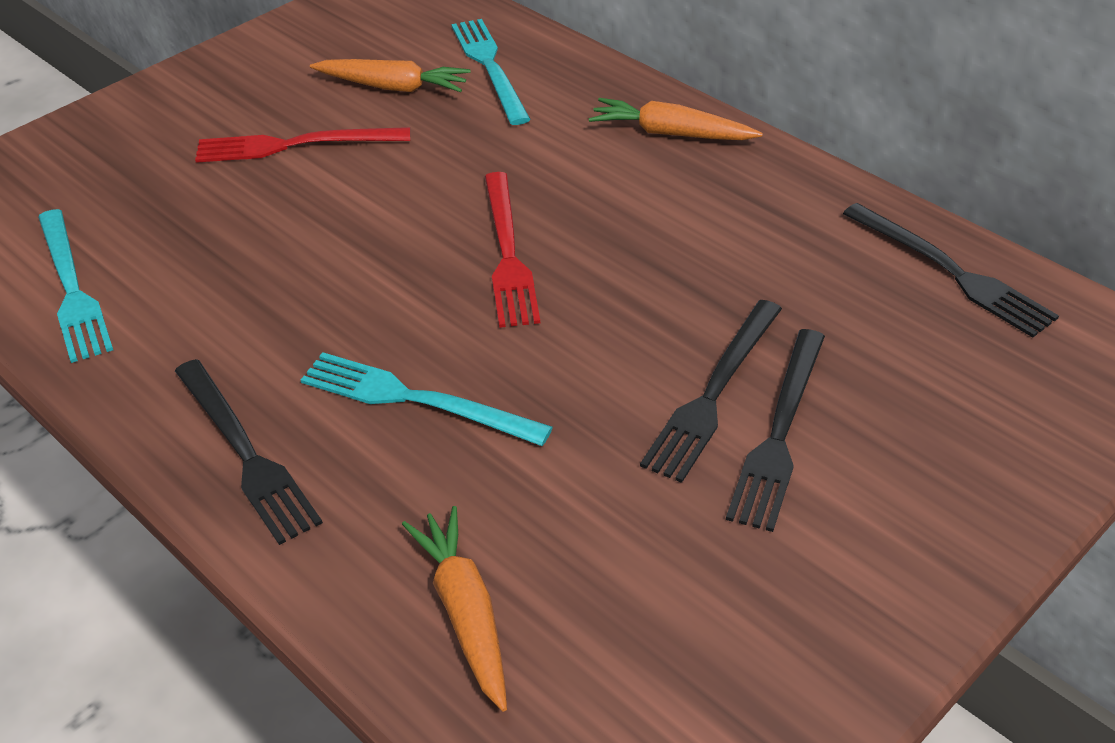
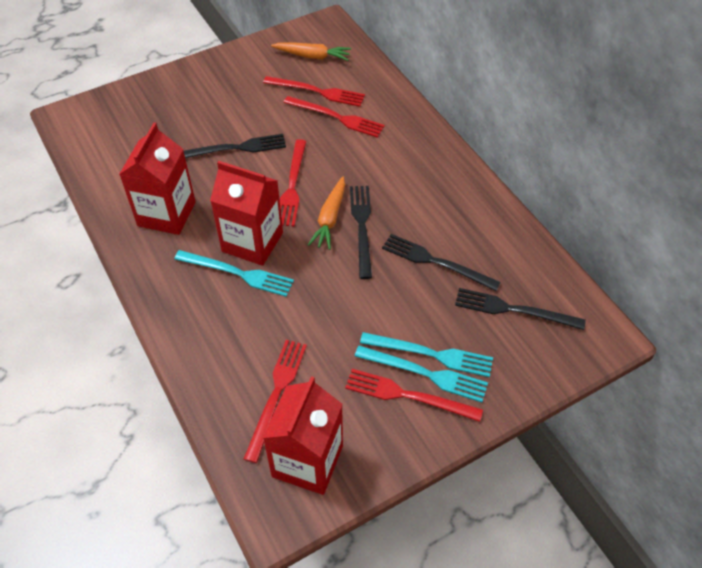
orange carrot: [310,59,471,92] [402,506,507,712] [589,98,763,140] = 3 -> [271,42,351,61] [308,177,345,250] = 2
red carton: none = 0 -> [119,123,196,235] [210,161,283,266] [263,376,343,495] = 3
red fork: [195,127,410,163] [484,172,540,328] = 2 -> [244,340,307,463] [263,76,365,107] [280,139,307,227] [283,96,385,138] [345,369,483,422] = 5

